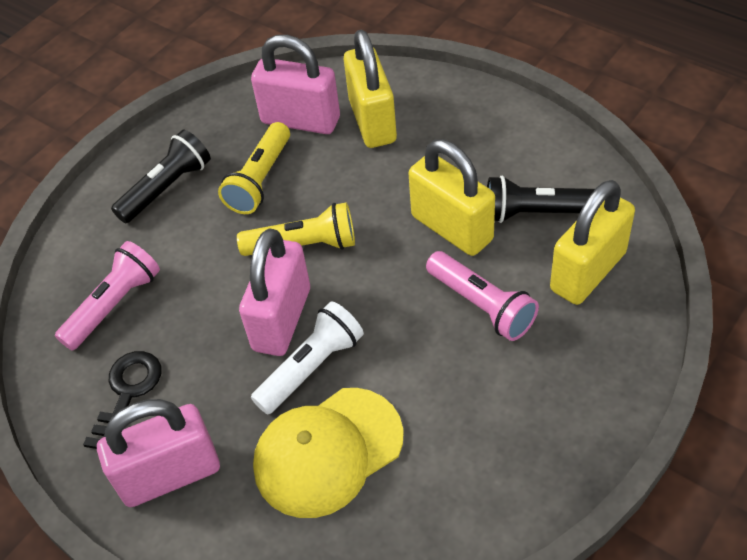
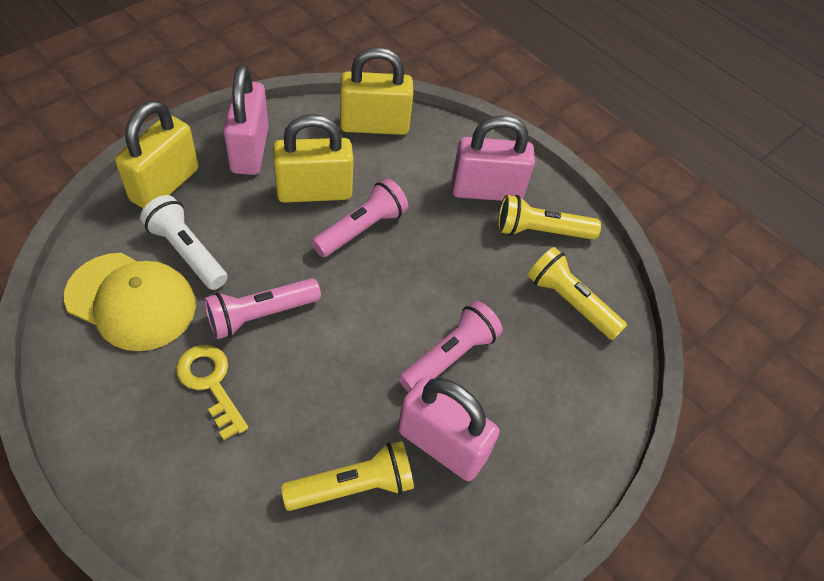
black flashlight: [111,130,211,223] [487,176,595,223] = 2 -> none = 0
black key: [83,351,162,449] = 1 -> none = 0
pink flashlight: [55,241,160,351] [426,251,539,341] = 2 -> [204,278,321,340] [312,178,408,257] [399,301,503,392] = 3
yellow flashlight: [218,122,290,214] [237,202,355,256] = 2 -> [281,441,414,511] [498,195,601,240] [528,247,627,340] = 3
yellow key: none = 0 -> [176,345,248,440] = 1

